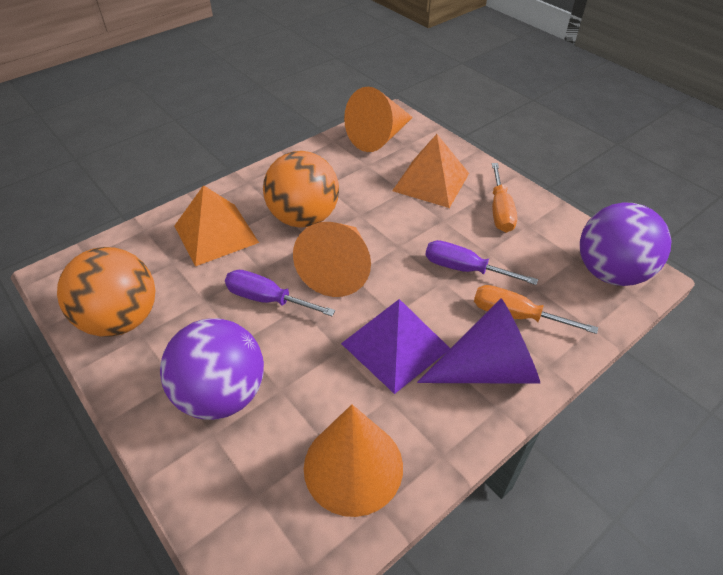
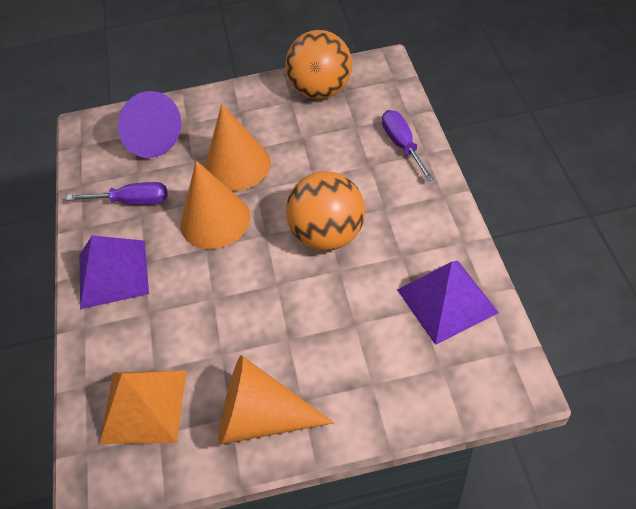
orange pyramid: [174,185,259,266] [392,134,469,208] = 2 -> [99,371,187,444] = 1
orange screwdriver: [474,285,598,334] [492,163,517,233] = 2 -> none = 0
purple ball: [160,318,264,420] [580,203,671,286] = 2 -> none = 0
purple pyramid: [341,299,451,394] = 1 -> [79,235,149,309] [398,261,499,345] = 2

